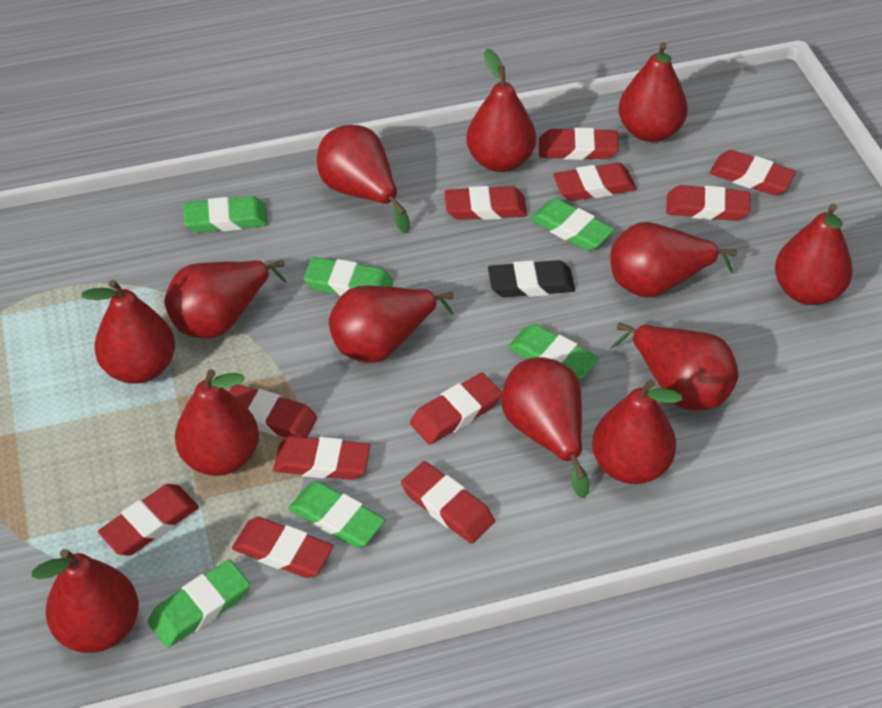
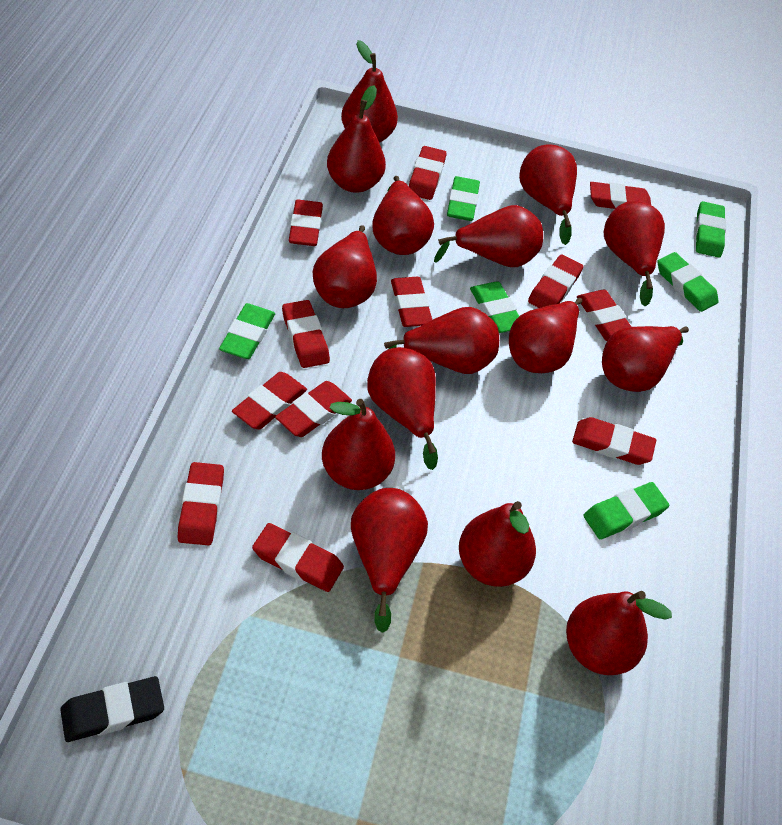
red eraser: [98,484,199,556] [229,384,317,438] [232,517,333,578] [273,436,370,480] [401,461,495,544] [410,373,502,445] [444,186,527,220] [539,128,619,160] [553,163,637,201] [666,185,750,221] [710,150,796,195] = 11 -> [178,462,224,545] [232,372,307,429] [252,523,344,592] [275,381,352,437] [282,300,330,368] [289,200,323,246] [391,277,432,327] [409,146,446,200] [528,254,583,308] [572,417,656,465] [577,290,631,341] [590,182,651,209] = 12
red pear: [32,549,139,653] [81,279,175,384] [164,260,287,339] [175,369,259,476] [317,125,410,233] [329,286,454,362] [466,48,536,172] [501,357,590,498] [592,379,682,484] [610,222,737,298] [611,323,739,410] [618,42,688,142] [775,203,853,305] = 13 -> [313,225,377,308] [322,399,395,490] [327,86,386,193] [341,40,398,143] [351,488,428,633] [367,347,438,470] [372,176,434,255] [384,307,499,374] [434,205,543,267] [459,501,536,587] [509,298,583,373] [519,144,577,245] [566,591,672,675] [602,326,689,392] [604,201,665,306] = 15

